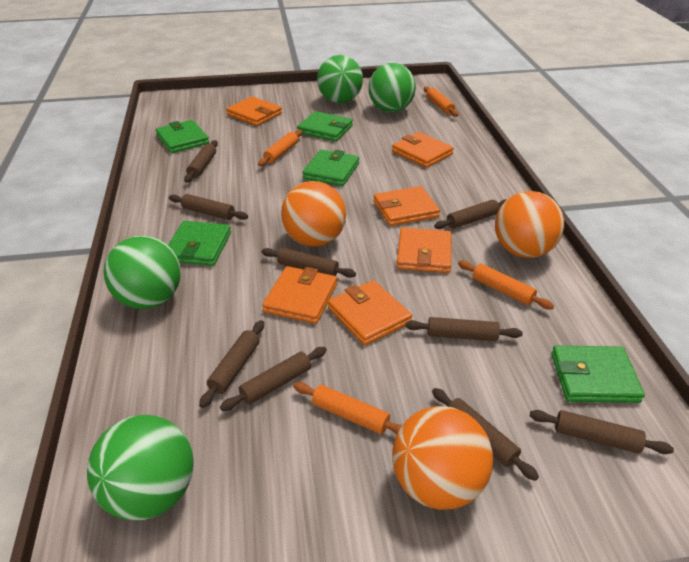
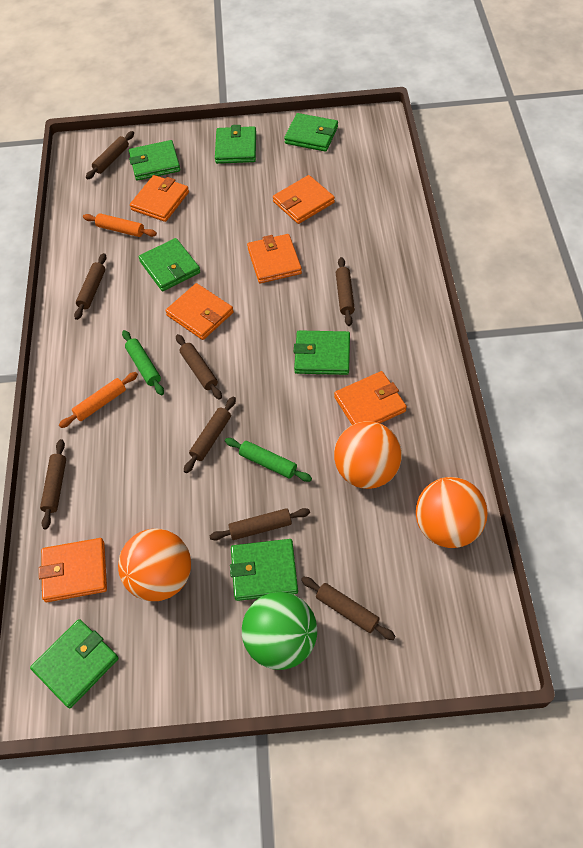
brown rolling pin: [169,194,248,220] [184,140,218,183] [199,320,264,408] [220,347,327,411] [262,248,356,278] [405,317,522,341] [432,388,539,481] [434,199,507,229] [530,410,674,454] = 9 -> [40,439,66,529] [74,253,106,320] [86,131,134,180] [176,334,222,400] [184,396,236,473] [210,508,310,540] [301,577,396,640] [336,257,355,326] = 8
green ball: [87,415,194,521] [104,236,181,309] [317,55,363,103] [369,63,416,112] = 4 -> [242,592,317,670] = 1
green rolling pin: none = 0 -> [122,330,164,395] [225,438,312,482] = 2
green wallet: [156,120,209,153] [168,221,231,266] [297,111,353,142] [302,150,359,186] [551,346,645,403] = 5 -> [30,619,119,708] [129,140,180,181] [139,238,200,291] [215,125,256,164] [230,539,298,601] [284,113,338,152] [294,330,350,375] = 7
orange rolling pin: [258,130,302,166] [293,382,402,434] [424,86,459,117] [458,260,554,310] = 4 -> [59,372,138,428] [83,213,157,237] = 2

